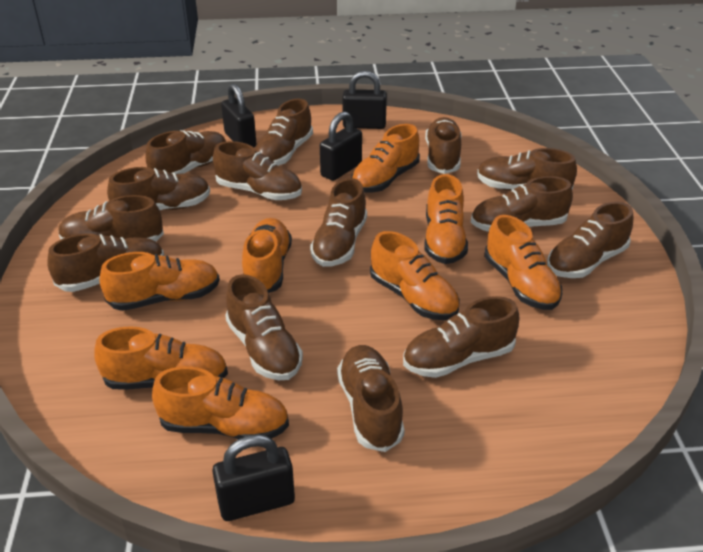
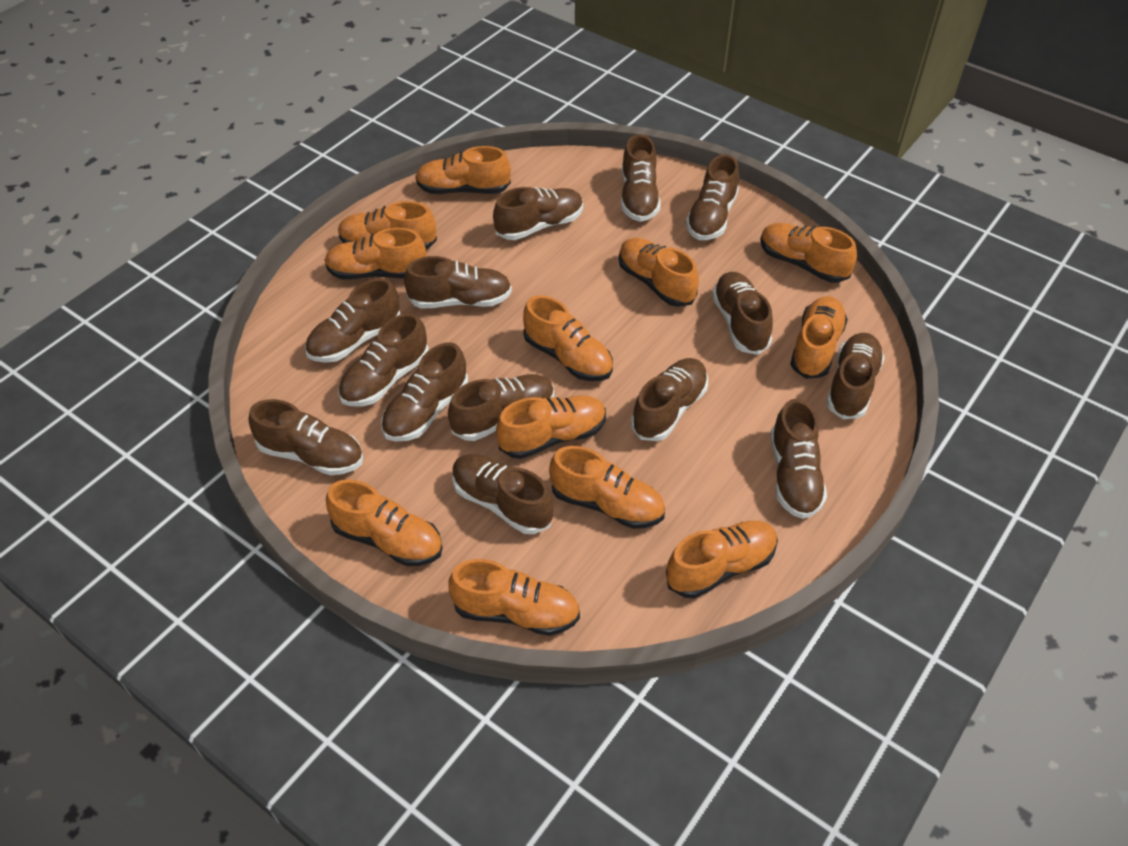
black padlock: [212,434,295,521] [221,83,256,147] [320,111,362,181] [342,71,387,129] = 4 -> none = 0
orange shoe: [94,326,228,390] [100,252,220,311] [152,367,289,439] [242,218,292,293] [351,124,420,193] [370,231,460,320] [424,174,468,264] [484,215,562,310] = 8 -> [325,228,426,280] [326,479,443,566] [338,201,437,249] [416,146,511,194] [448,559,580,636] [496,395,606,459] [523,295,613,381] [549,446,665,529] [619,238,699,307] [666,521,778,598] [760,223,857,283] [790,296,848,379] = 12

